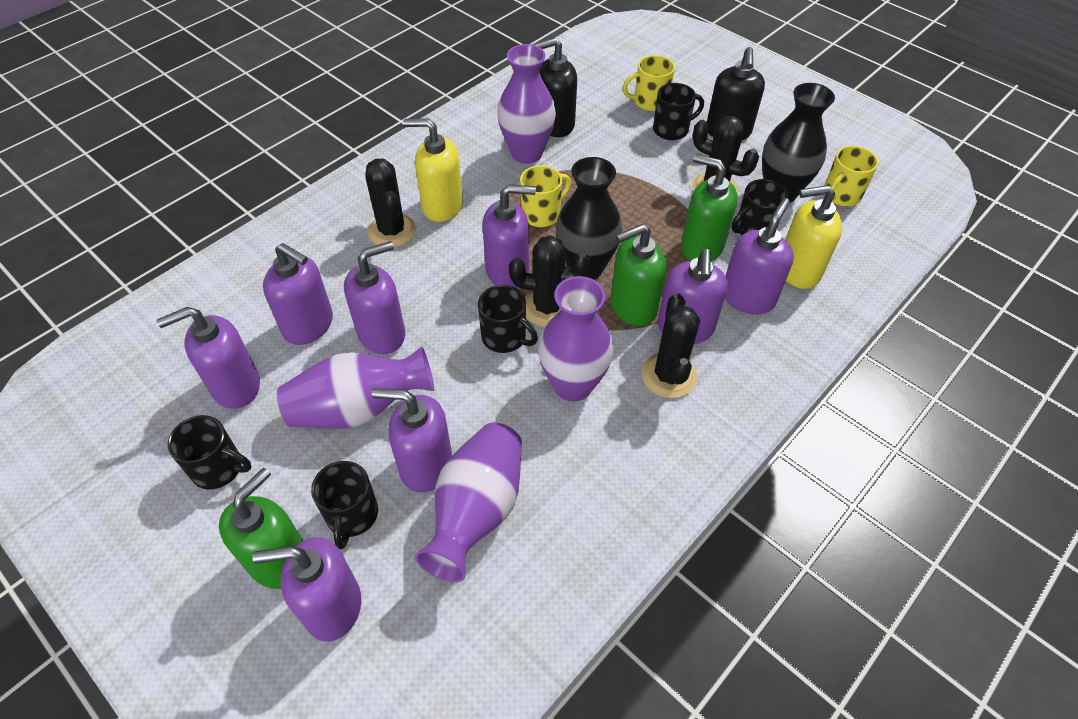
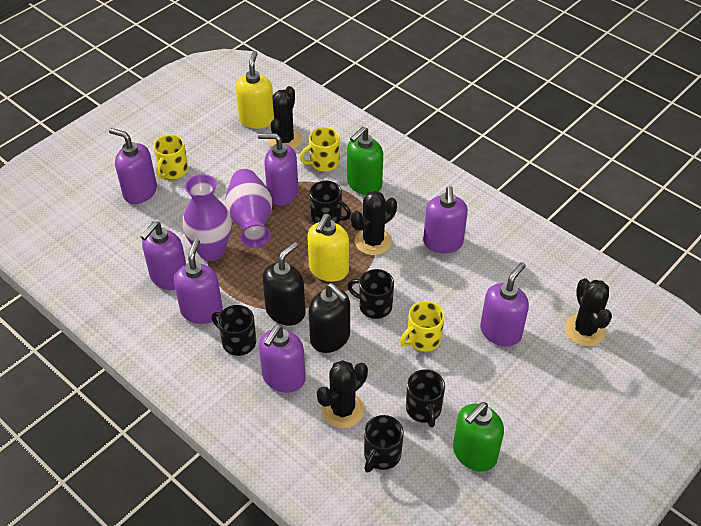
black vase: [556,157,622,280] [762,83,835,203] = 2 -> none = 0
green soap dispenser: [219,467,303,589] [611,224,667,326] [681,154,738,261] = 3 -> [347,126,383,195] [453,402,504,472] = 2
purple soap dispenser: [157,307,260,409] [252,537,361,642] [263,243,333,345] [344,241,405,354] [372,388,452,493] [482,184,536,288] [657,249,728,344] [725,198,794,314] = 8 -> [109,128,157,204] [141,221,186,290] [174,239,223,324] [258,133,299,206] [259,324,306,393] [423,186,468,253] [480,262,529,346] = 7
purple vase: [277,347,434,428] [415,422,522,582] [497,44,556,164] [538,276,613,402] = 4 -> [183,174,232,261] [225,169,272,248] = 2

